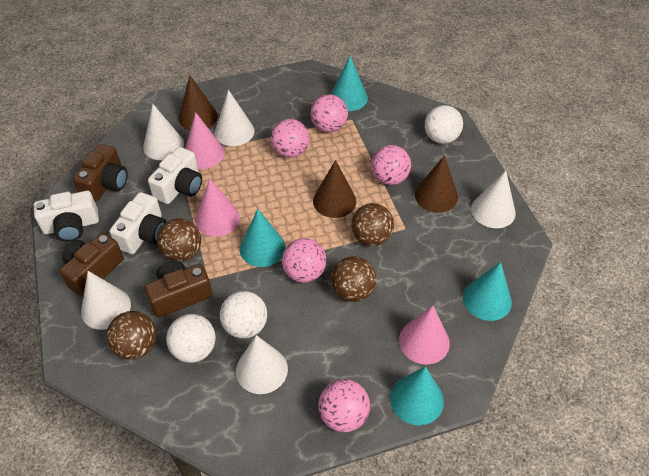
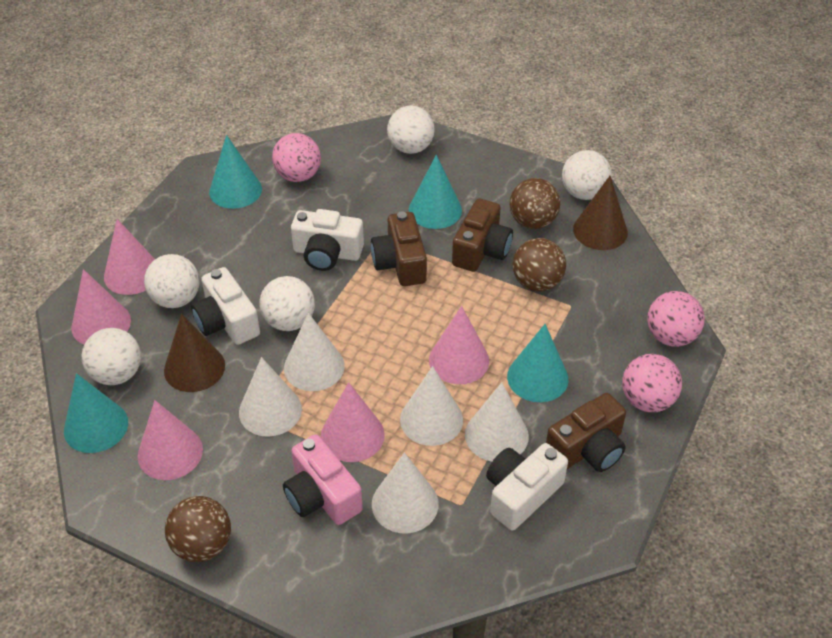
brown ball: [106,311,157,360] [157,218,201,262] [331,256,377,302] [351,203,394,246] = 4 -> [165,496,231,562] [509,178,560,229] [513,238,566,292] = 3
brown cone: [178,76,218,130] [313,160,356,218] [415,155,458,213] = 3 -> [164,314,225,392] [573,176,628,250] = 2
pink ball: [271,119,309,158] [282,238,326,283] [311,94,348,133] [318,379,370,432] [371,145,411,185] = 5 -> [272,133,321,182] [622,354,682,412] [647,291,705,347] = 3
pink camera: none = 0 -> [283,435,363,525] = 1
pink cone: [185,112,225,169] [195,179,240,237] [399,306,450,365] = 3 -> [71,269,131,345] [104,219,155,295] [138,400,203,480] [321,382,385,462] [429,306,489,384] = 5
white ball: [166,314,216,363] [220,291,267,339] [425,105,463,144] = 3 -> [82,328,141,385] [144,254,200,308] [259,276,315,331] [387,105,435,154] [562,150,612,200] = 5

